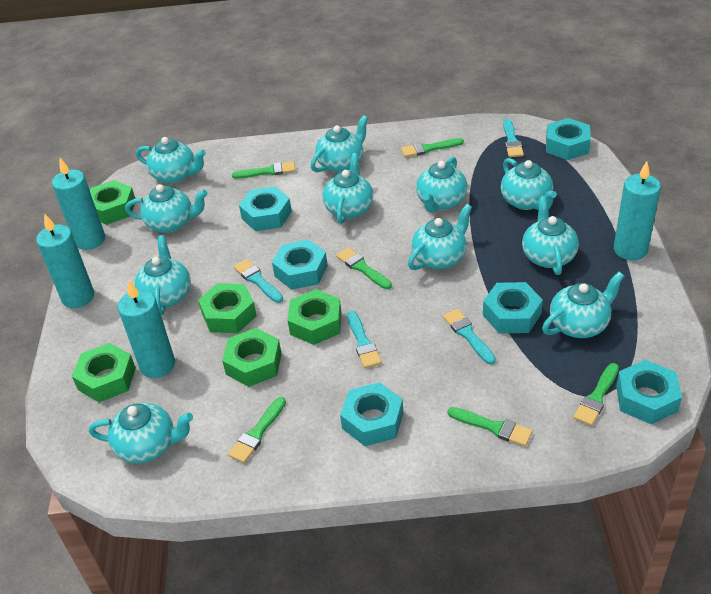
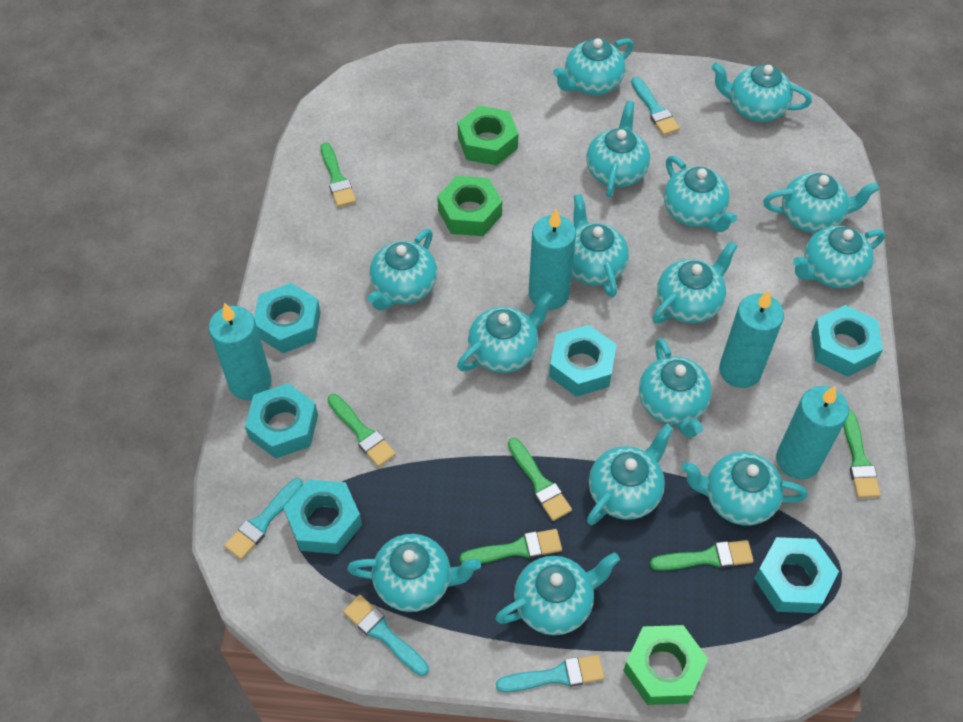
green nut: [72,343,136,402] [90,180,135,225] [198,283,257,333] [222,328,282,387] [288,289,341,345] = 5 -> [437,176,502,236] [458,106,519,166] [623,625,708,705] = 3
turquoise teapot: [89,403,193,463] [125,184,207,233] [135,235,191,315] [136,137,206,183] [311,115,368,173] [322,153,373,224] [408,204,472,270] [416,156,467,212] [501,158,557,210] [522,196,579,275] [542,272,624,338] = 11 -> [347,534,481,612] [367,229,437,311] [457,291,553,373] [495,552,620,635] [553,38,634,95] [572,194,629,297] [586,101,650,198] [587,424,673,525] [639,338,711,438] [653,241,738,324] [664,156,737,232] [681,452,808,526] [711,62,812,122] [763,173,879,233] [793,226,885,288] = 15

